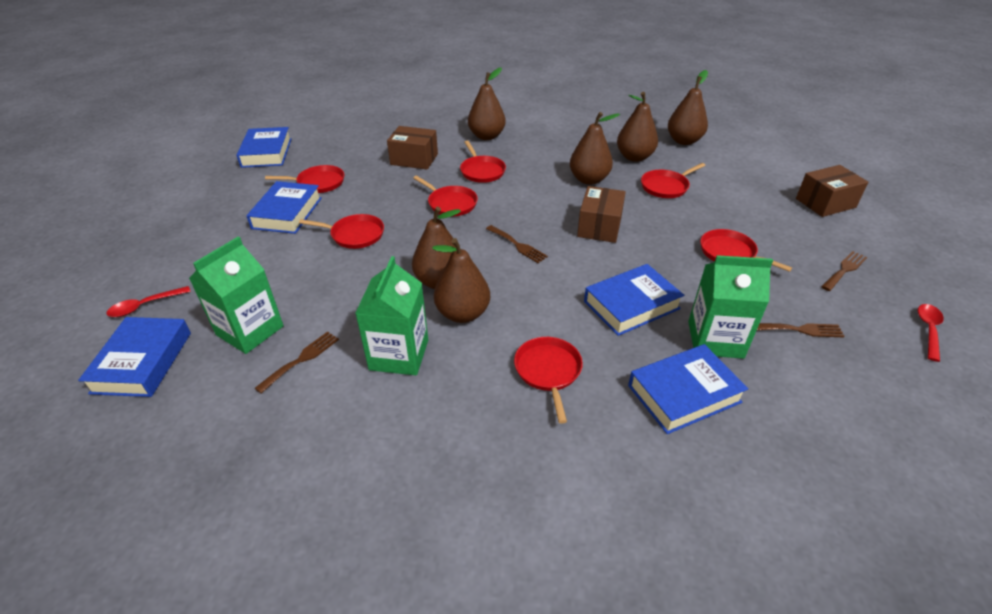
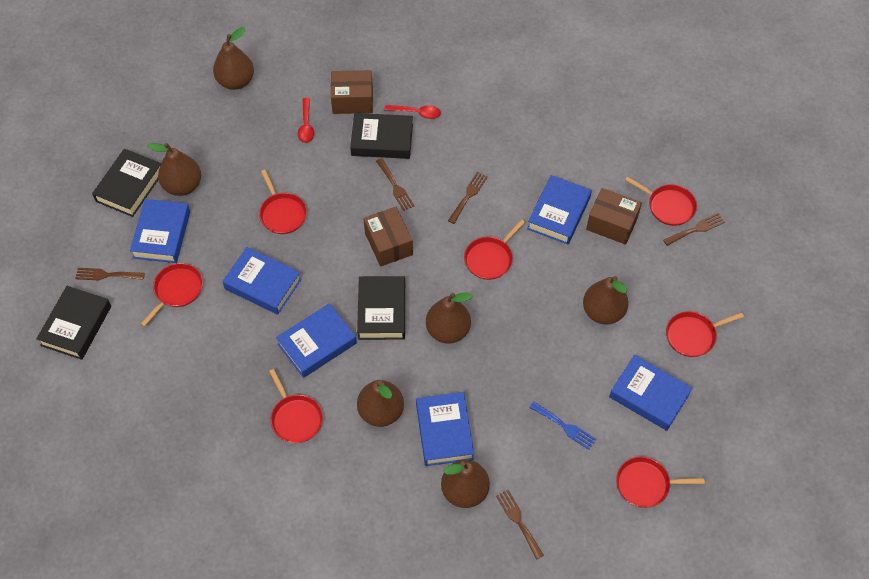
black book: none = 0 -> [36,286,111,360] [92,149,161,217] [350,113,413,159] [357,276,405,340] = 4
blue book: [78,317,191,397] [236,127,291,168] [246,181,322,234] [584,264,684,336] [628,344,748,434] = 5 -> [130,199,190,263] [222,247,302,315] [276,303,357,378] [416,392,474,466] [527,175,592,245] [609,355,692,431] = 6
blue fork: none = 0 -> [529,402,596,450] = 1
brown fork: [255,331,339,393] [486,225,548,263] [757,323,845,337] [821,251,867,291] = 4 -> [75,268,145,281] [376,158,414,211] [448,172,488,224] [496,490,544,560] [663,213,725,246] = 5
green carton: [189,237,284,354] [355,256,428,375] [688,255,773,359] = 3 -> none = 0

